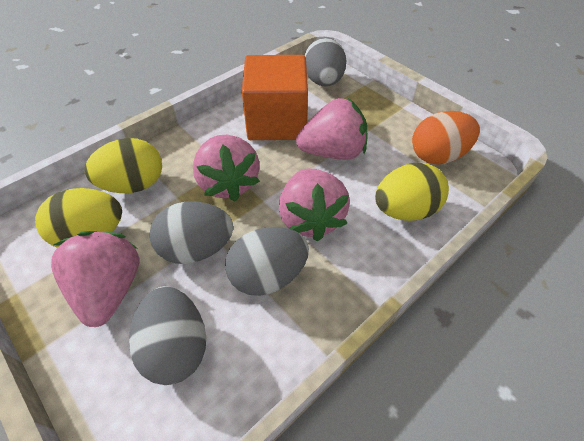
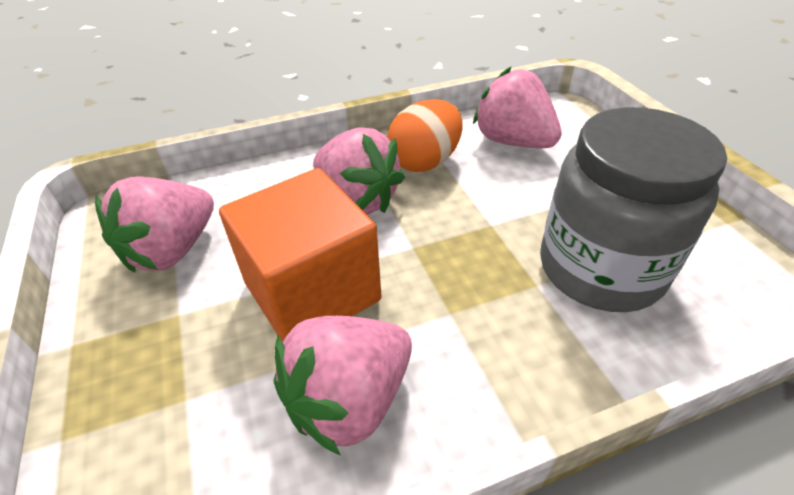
grey egg: [129,286,206,385] [149,201,233,264] [225,227,309,296] [305,38,346,86] = 4 -> none = 0
grey jar: none = 0 -> [540,107,727,312] = 1
yellow egg: [35,188,122,248] [84,138,162,193] [375,163,449,221] = 3 -> none = 0

